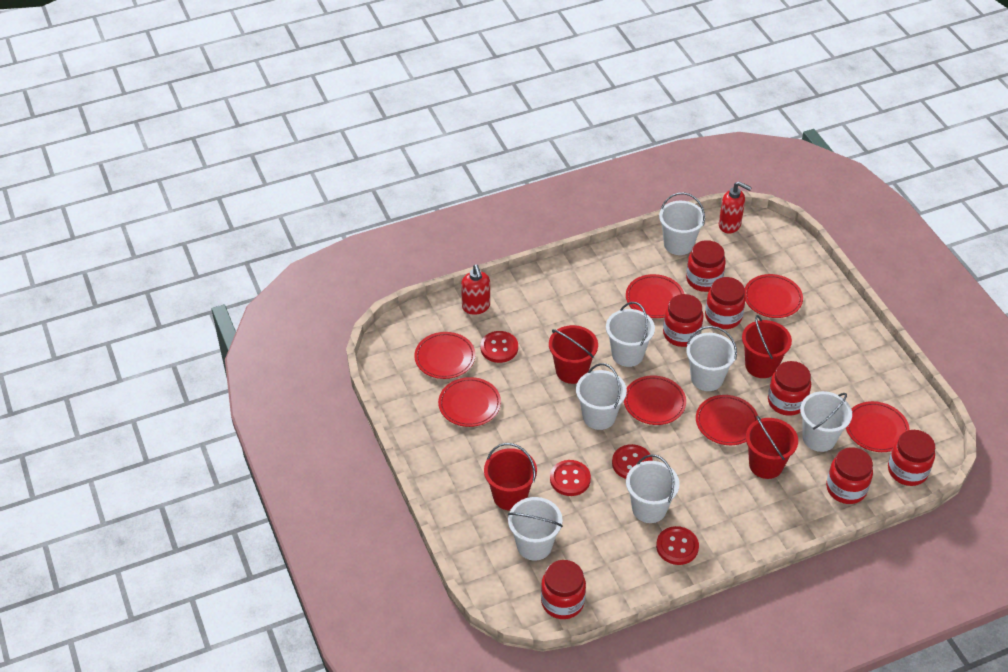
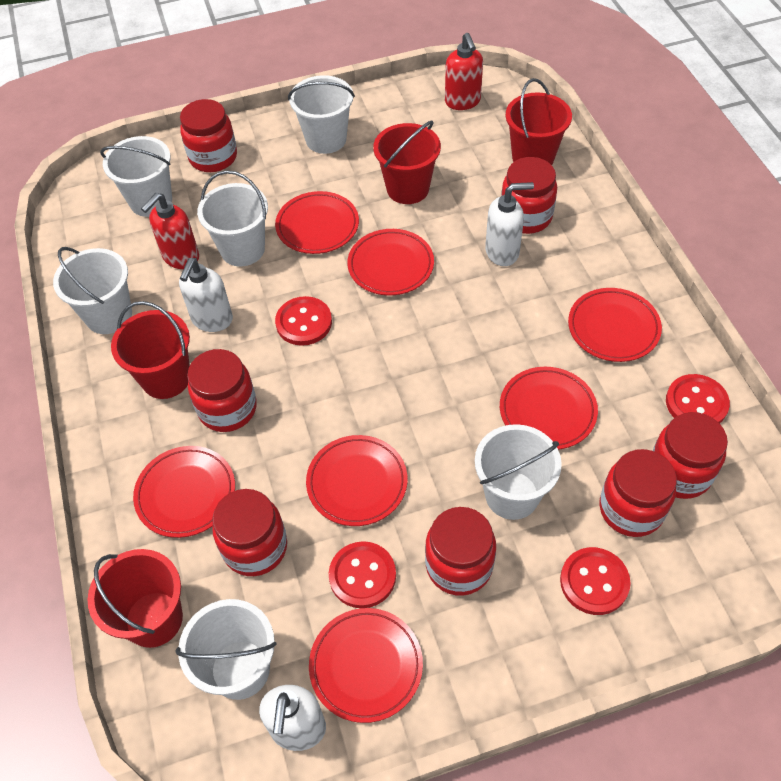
white bucket: [508,497,563,561] [576,363,627,430] [606,302,655,367] [626,454,680,523] [659,192,705,255] [686,326,737,391] [800,391,852,452] = 7 -> [53,247,132,334] [100,136,172,217] [175,599,277,700] [197,170,268,267] [288,75,355,154] [475,424,562,520] = 6
white soap dispenser: none = 0 -> [179,258,233,332] [259,685,326,751] [485,182,534,266] = 3

